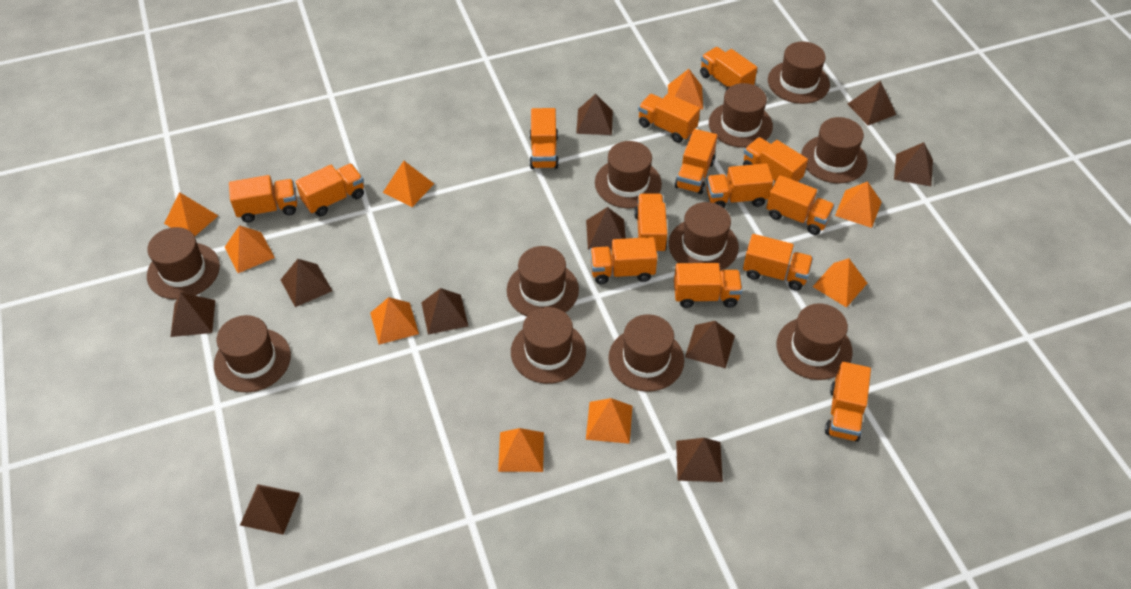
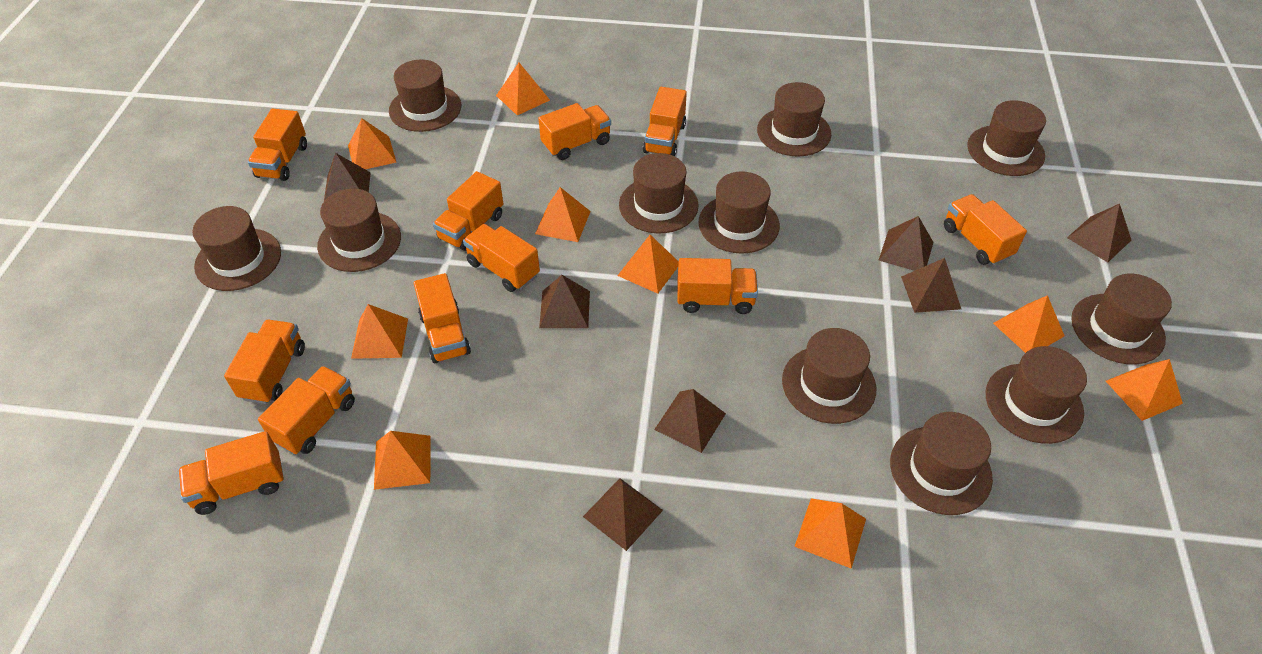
brown pyramid: [170,292,215,337] [240,484,300,535] [281,259,332,307] [421,288,468,335] [576,94,613,135] [586,207,626,250] [676,438,723,482] [685,321,735,368] [848,81,896,125] [894,142,933,186] = 10 -> [324,153,371,201] [539,275,590,328] [583,478,663,551] [654,389,726,453] [879,216,933,271] [901,258,961,313] [1067,204,1131,262] = 7
orange truck: [229,175,297,222] [296,164,364,216] [529,108,559,169] [590,237,658,284] [634,194,667,253] [638,94,700,143] [674,263,743,308] [675,129,717,194] [700,47,757,90] [706,163,773,208] [743,137,808,184] [743,234,813,291] [766,175,835,235] [825,362,871,442] = 14 -> [178,431,284,515] [224,320,305,404] [248,108,307,181] [258,366,355,455] [414,273,471,363] [433,171,503,251] [463,224,540,292] [538,103,611,160] [643,87,687,156] [677,258,758,314] [944,194,1027,265] = 11

